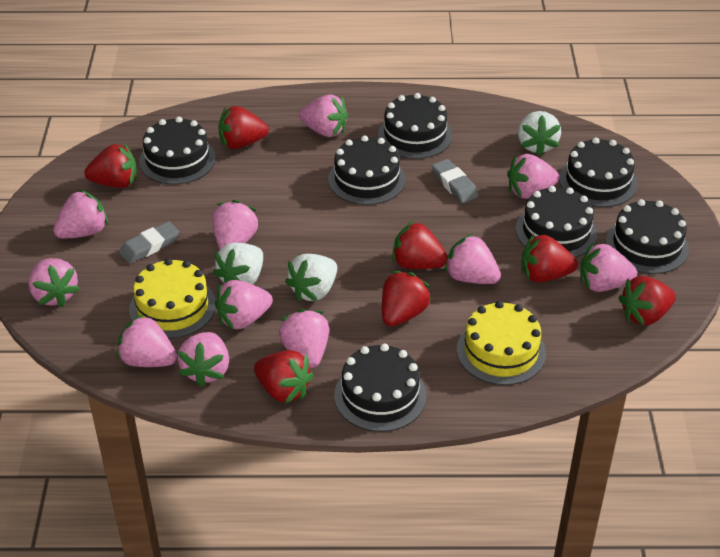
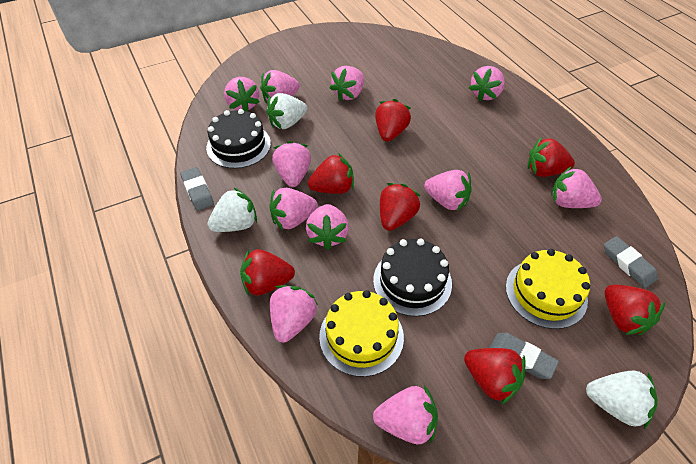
black cake: [139,117,216,184] [328,135,406,205] [334,344,426,432] [378,93,452,159] [516,186,597,257] [559,137,638,207] [606,199,689,274] = 7 -> [206,109,271,169] [373,238,452,316] = 2
grey eraser: [119,221,179,264] [432,159,478,203] = 2 -> [180,167,214,211] [489,333,559,379] [604,236,658,288] = 3

